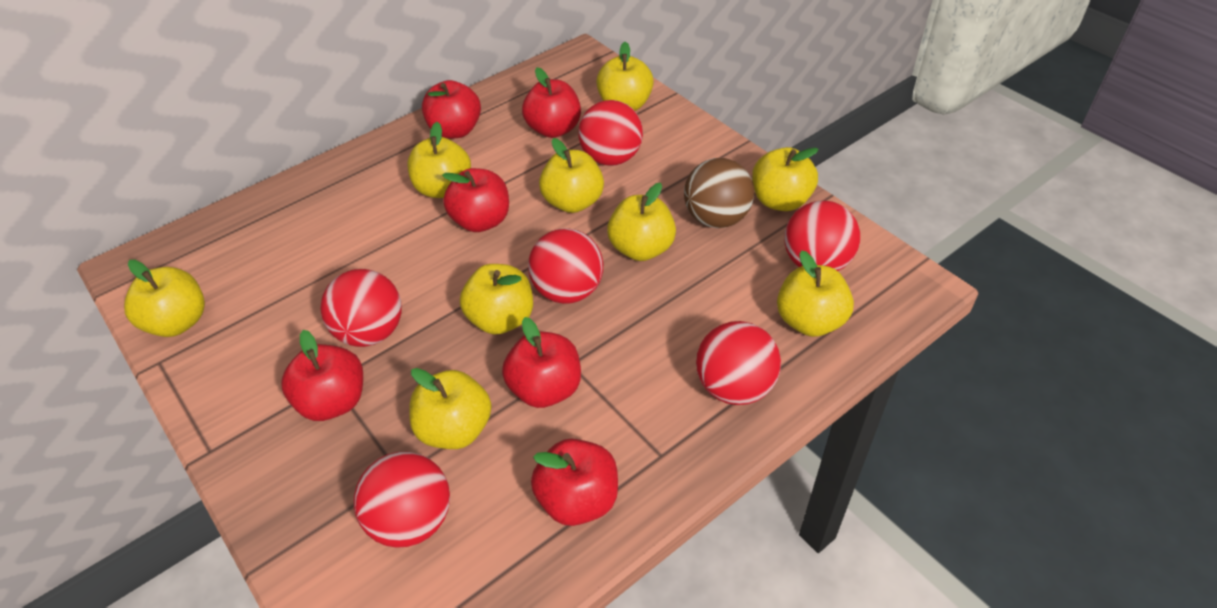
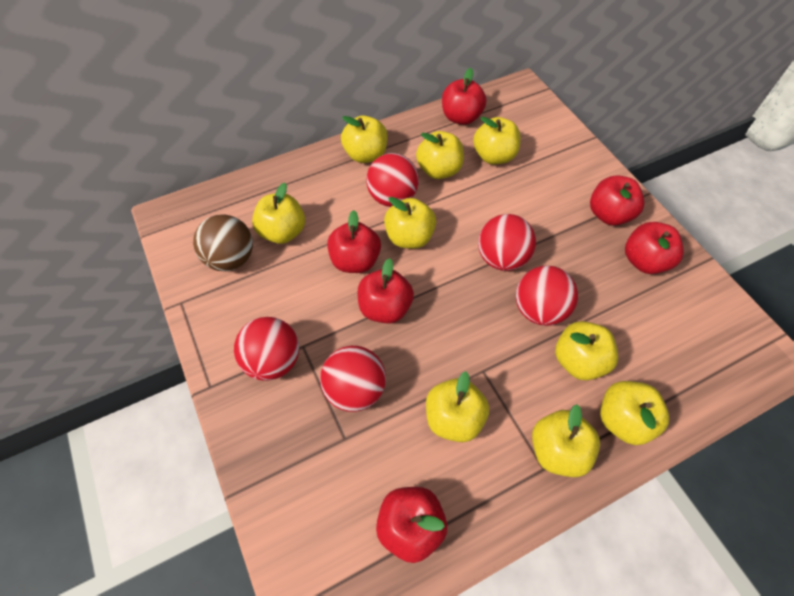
red ball: [320,269,402,347] [354,452,450,548] [528,228,603,304] [578,100,643,166] [696,321,781,405] [784,200,860,271] = 6 -> [234,317,299,381] [320,346,386,412] [366,153,419,207] [478,214,536,271] [516,266,578,326] = 5

